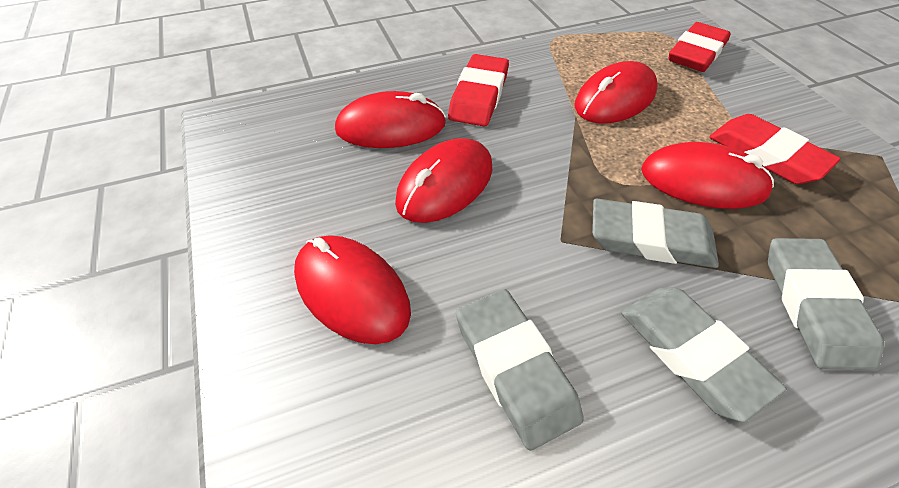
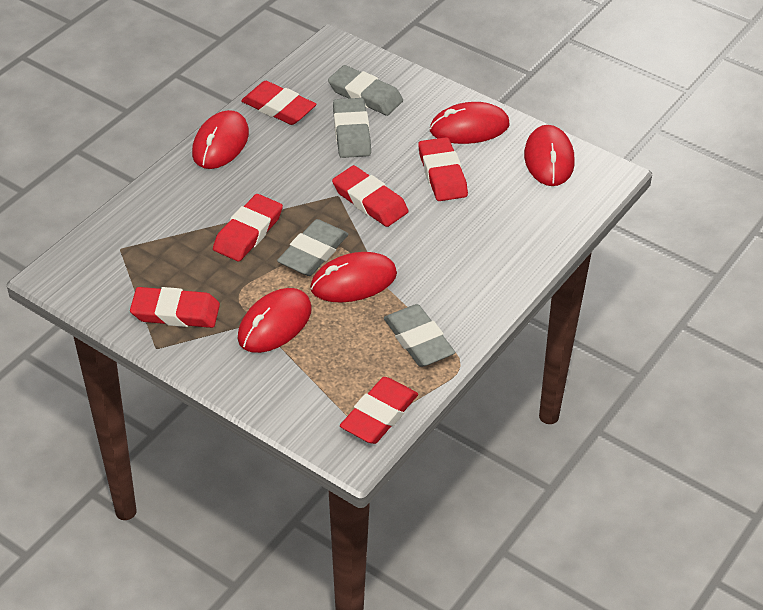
red eraser: [448,54,509,126] [669,22,730,72] [709,114,841,184] = 3 -> [130,287,220,328] [213,194,283,262] [241,81,316,125] [332,165,409,227] [340,377,418,444] [418,137,468,201] = 6

